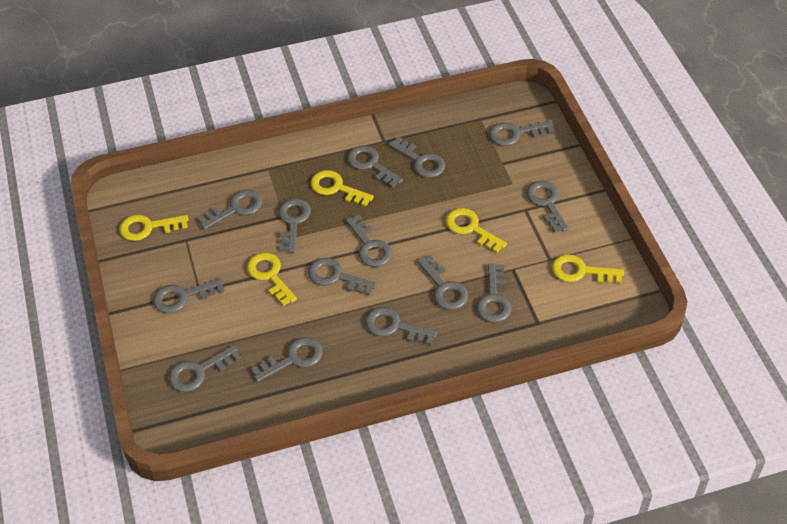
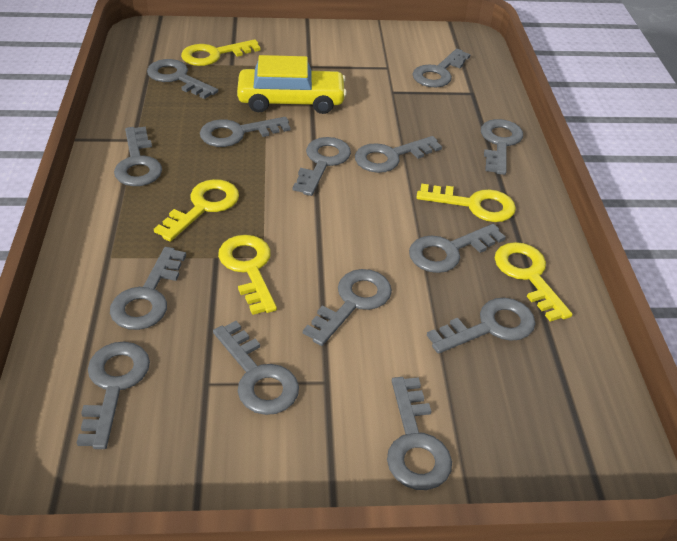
yellow car: none = 0 -> [237,55,347,114] = 1

